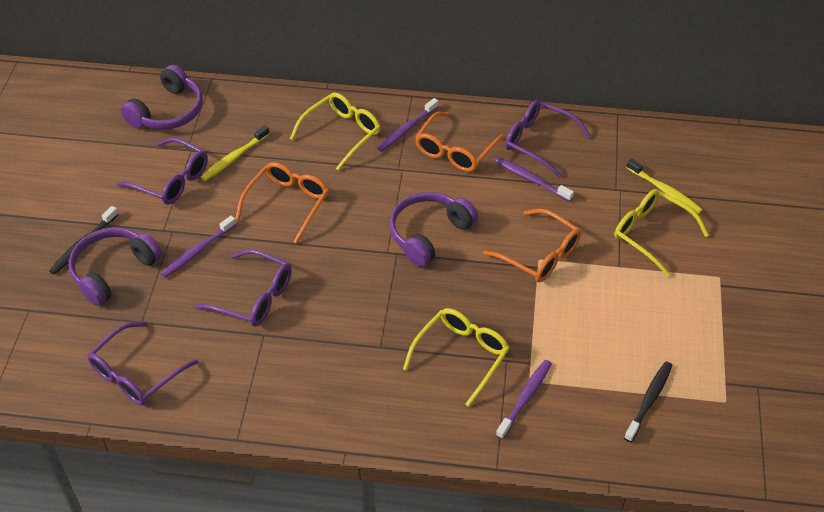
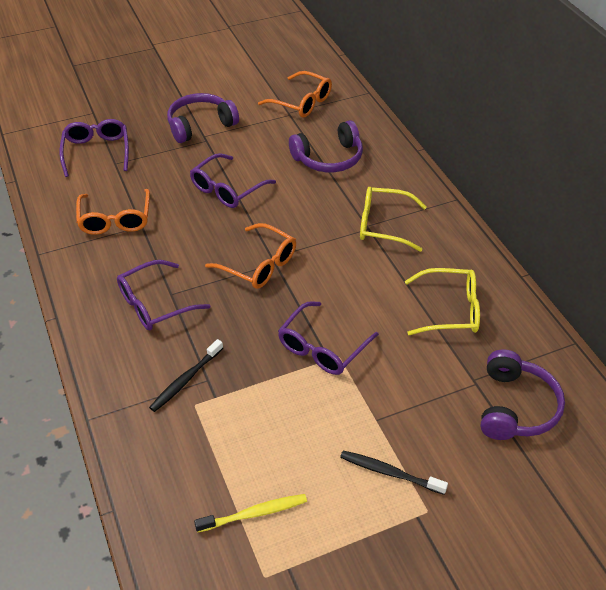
purple toothbrush: [161,216,236,278] [377,98,439,151] [495,157,574,202] [496,360,552,439] = 4 -> none = 0
yellow glasses: [290,92,380,171] [403,308,510,407] [614,189,709,277] = 3 -> [360,187,427,252] [405,268,480,335] = 2
yellow toothbrush: [201,125,269,181] [626,159,703,214] = 2 -> [194,494,307,533] = 1

